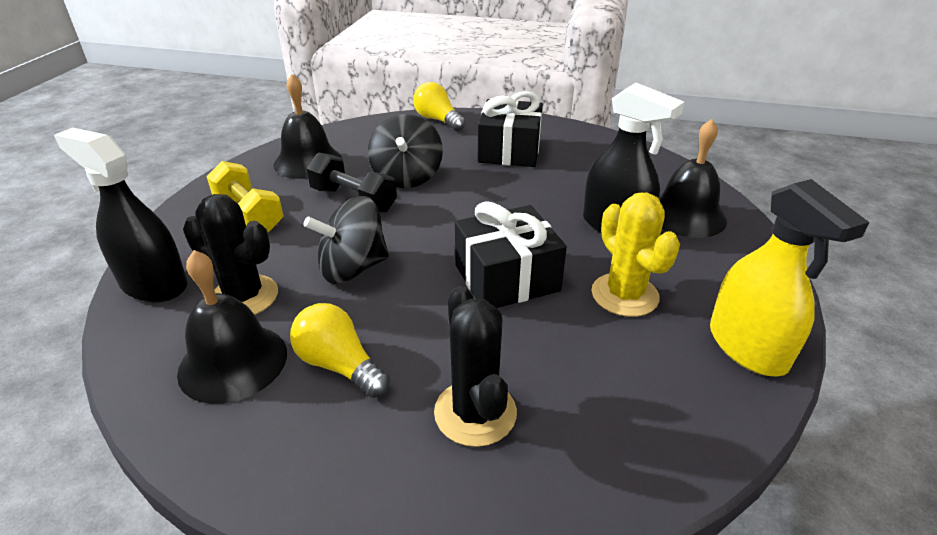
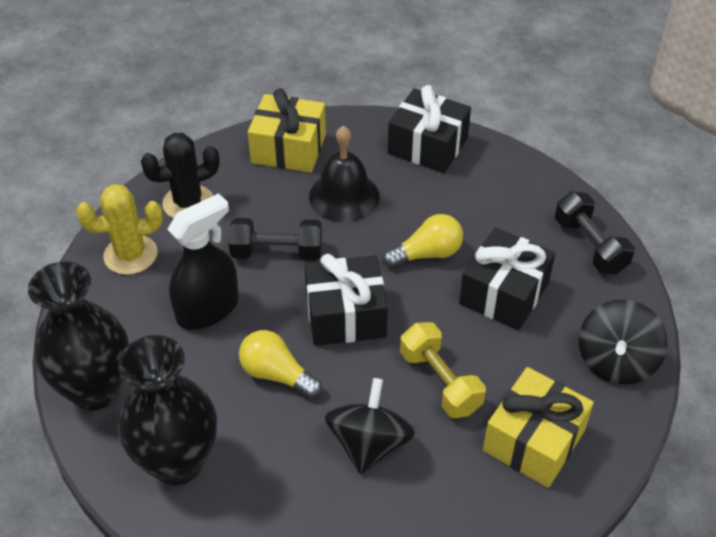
black bell: [177,250,287,404] [274,74,342,179] [659,119,727,238] = 3 -> [309,126,380,222] = 1
black cactus: [183,194,278,315] [434,286,517,447] = 2 -> [141,133,220,218] = 1
black dumbbell: [306,152,397,213] = 1 -> [228,218,322,261] [555,191,635,274] = 2
black gift: [455,201,567,308] [478,91,543,167] = 2 -> [304,254,388,346] [388,85,471,173] [459,227,555,330] = 3
black spray bottle: [54,128,188,302] [583,83,685,233] = 2 -> [167,193,239,330] = 1
black vase: none = 0 -> [28,261,129,411] [118,335,217,485] = 2
yellow gift: none = 0 -> [248,88,326,173] [483,367,594,488] = 2
yellow spray bottle: [710,179,870,377] = 1 -> none = 0

